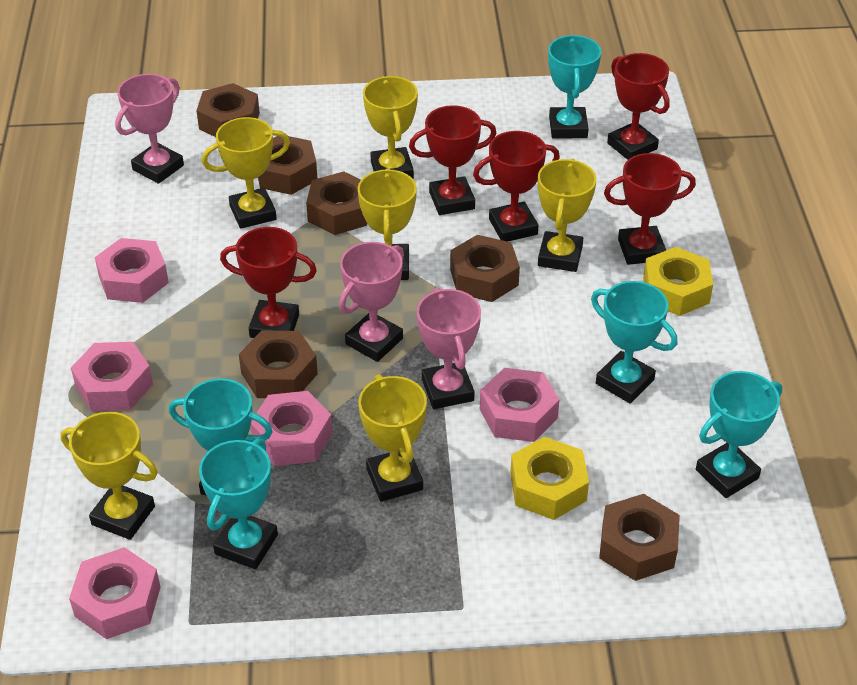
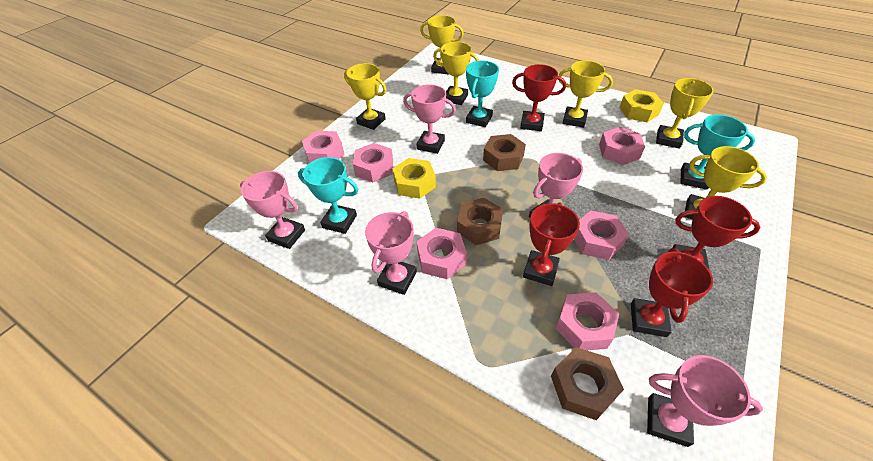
brown nut: [196,83,260,137] [239,330,318,398] [258,136,318,195] [306,171,367,235] [450,235,520,302] [599,494,680,581] = 6 -> [457,198,503,245] [483,134,526,171] [551,347,624,420] = 3
pink nut: [69,547,160,639] [71,342,153,411] [95,238,169,303] [251,391,332,466] [480,368,559,442] = 5 -> [302,131,345,163] [353,143,393,182] [417,228,467,279] [555,292,619,350] [574,210,629,260] [599,127,645,165] = 6
pink trophy: [115,74,184,184] [339,242,404,362] [417,287,481,409] = 3 -> [240,171,305,249] [365,211,417,295] [403,85,456,154] [529,153,583,218] [647,355,763,447] = 5
red trophy: [220,227,317,338] [409,105,497,215] [473,131,560,242] [604,153,696,265] [607,53,670,160] = 5 -> [512,64,566,131] [523,202,580,286] [631,248,713,337] [672,196,761,270] = 4
turquoise trophy: [169,378,273,495] [199,438,278,569] [548,35,601,139] [591,281,677,403] [696,371,782,498] = 5 -> [298,157,359,234] [466,61,499,127] [681,115,755,190] = 3

